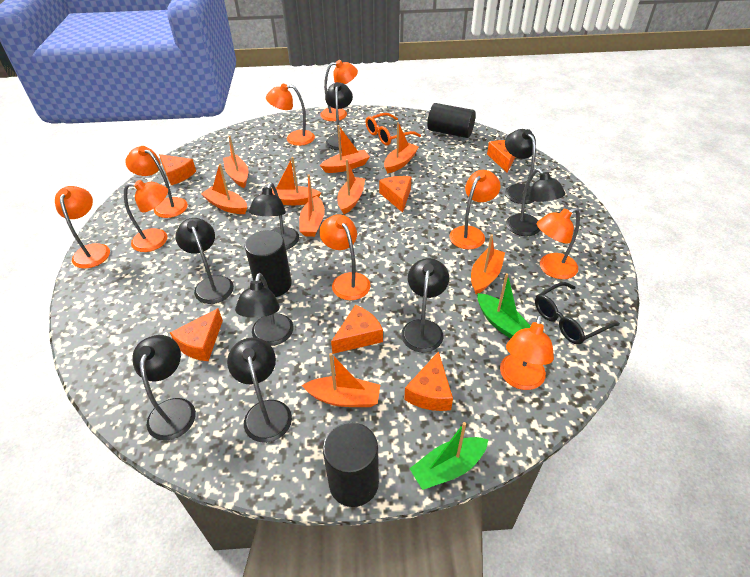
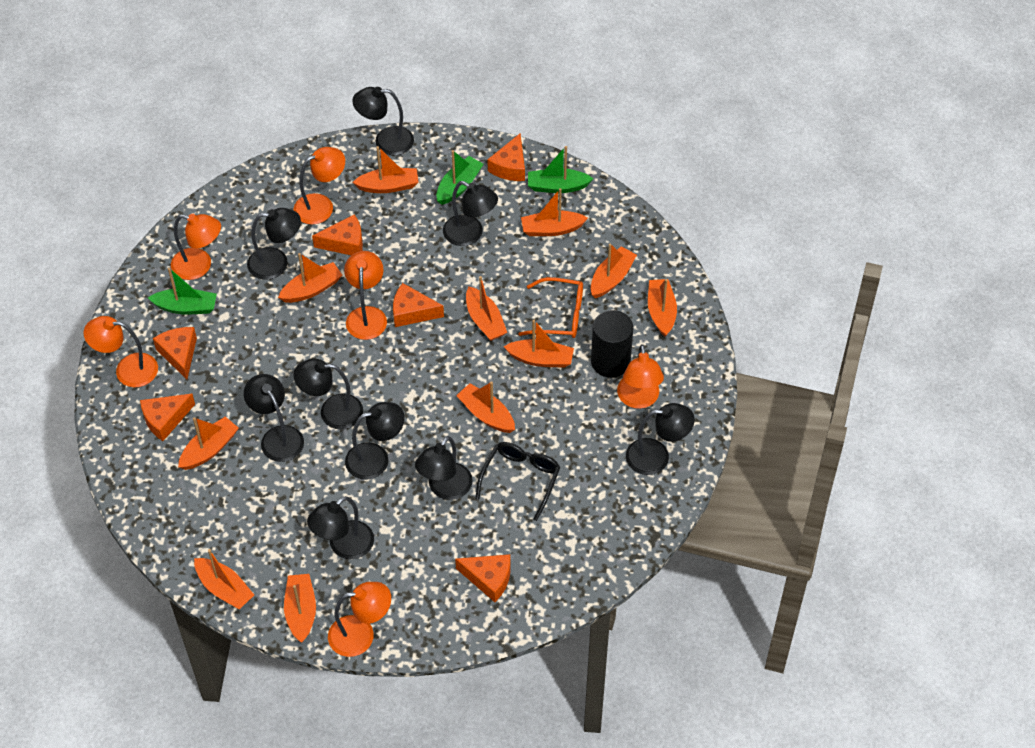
black cylinder: [245,230,292,297] [323,422,379,507] [427,103,476,138] = 3 -> [591,310,633,378] = 1
green boat: [409,422,488,490] [477,273,530,339] = 2 -> [148,268,217,315] [436,150,484,205] [528,146,594,193] = 3
orange boat: [201,164,247,214] [223,136,248,188] [272,157,321,205] [299,175,325,237] [302,353,380,407] [320,125,370,173] [337,159,365,214] [384,122,419,173] [471,234,505,294] = 9 -> [178,417,239,470] [194,549,254,609] [278,253,342,303] [284,574,316,643] [353,146,419,193] [456,381,515,433] [466,276,507,341] [504,320,574,368] [521,188,588,236] [591,244,637,298] [648,279,677,337] = 11
orange lamp: [55,186,110,268] [124,180,168,252] [125,146,188,218] [266,84,315,146] [319,214,371,300] [320,60,358,121] [449,170,501,249] [500,315,554,390] [537,208,580,279] = 9 -> [83,316,158,387] [171,214,221,280] [294,147,345,224] [328,582,391,657] [344,251,387,340] [617,344,664,409] = 6

